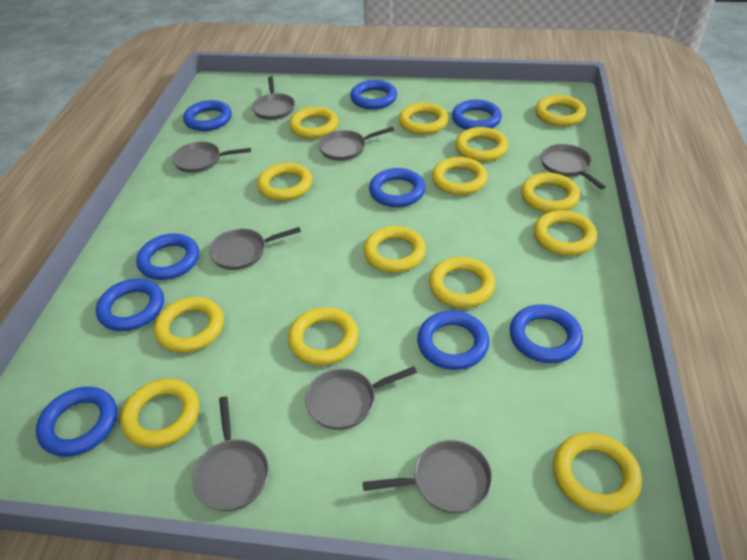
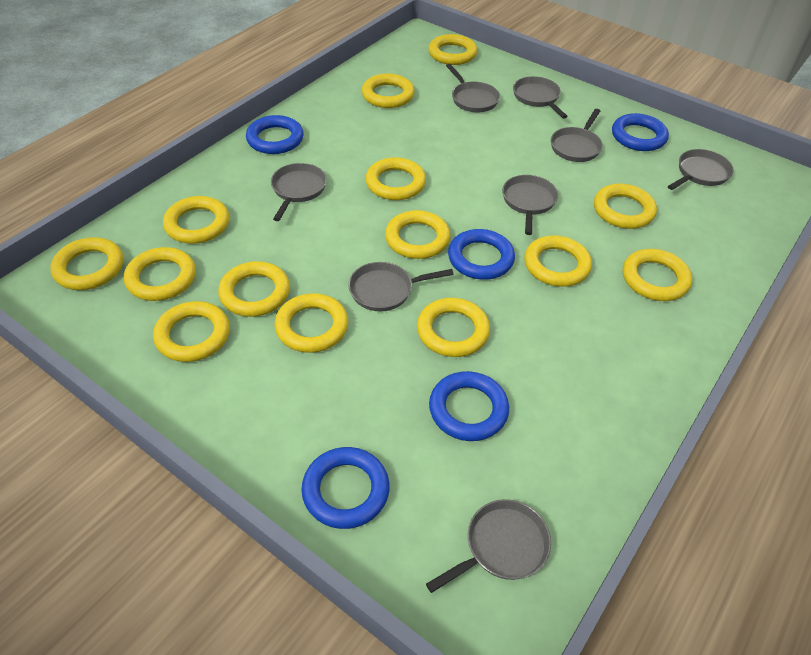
blue ring: [36,387,117,457] [96,279,164,331] [136,234,199,280] [183,100,232,131] [350,80,397,109] [369,168,425,207] [417,311,490,370] [452,100,502,130] [510,304,583,363] = 9 -> [246,115,304,154] [301,447,390,529] [429,371,509,441] [448,229,515,280] [612,113,669,151] = 5

